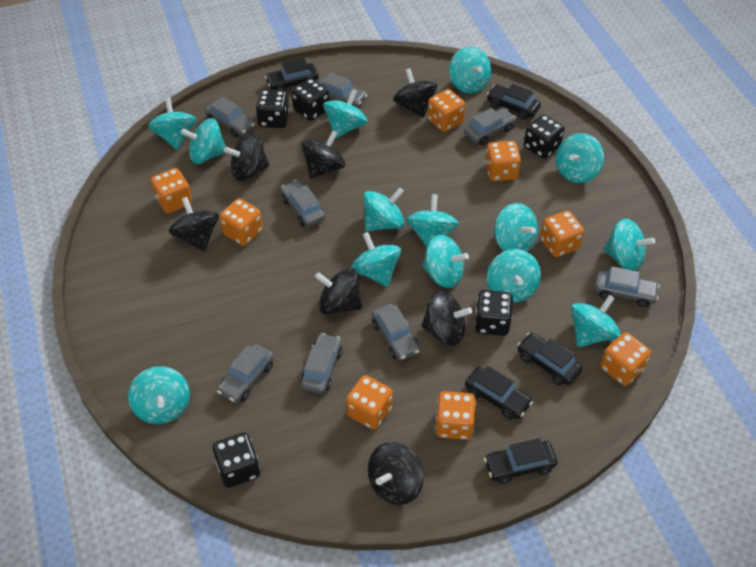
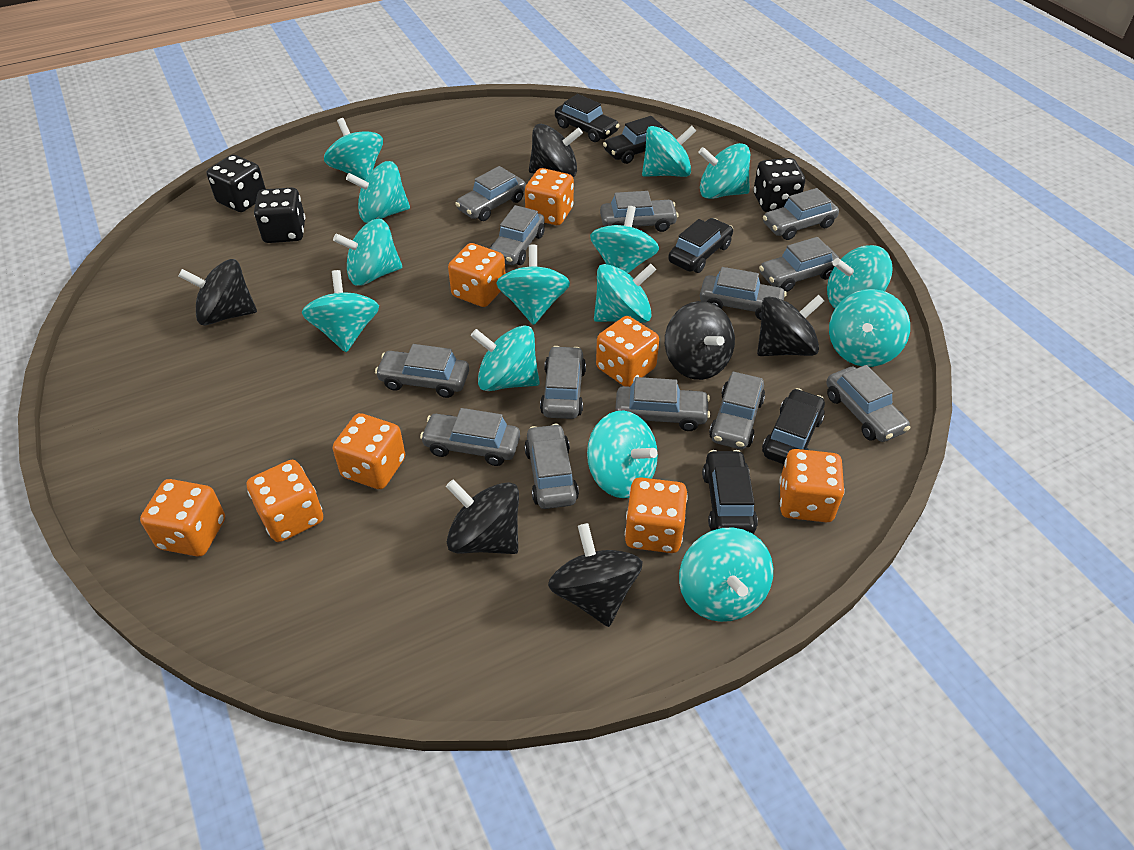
black dice: [213,433,260,488] [256,90,289,128] [292,78,329,121] [475,290,513,336] [524,114,565,159] = 5 -> [207,155,266,212] [254,187,305,243] [754,158,805,212] = 3
black spinning top: [169,197,219,251] [224,134,269,181] [301,130,345,179] [315,268,362,315] [368,442,424,505] [393,68,437,118] [421,291,472,346] = 7 -> [178,259,257,325] [446,479,519,554] [529,124,583,177] [548,523,643,627] [665,301,735,380] [757,295,824,356] = 6
grey car: [205,96,255,137] [217,344,274,403] [281,180,325,227] [300,333,343,394] [318,72,367,108] [372,304,420,361] [464,108,516,145] [594,266,660,307] = 8 -> [375,344,469,398] [420,408,520,466] [455,166,526,221] [490,205,545,265] [524,424,579,509] [540,346,586,419] [600,191,679,232] [615,377,710,431] [700,267,787,320] [709,372,765,449] [759,237,840,292] [763,188,839,240] [826,365,910,442] = 13

